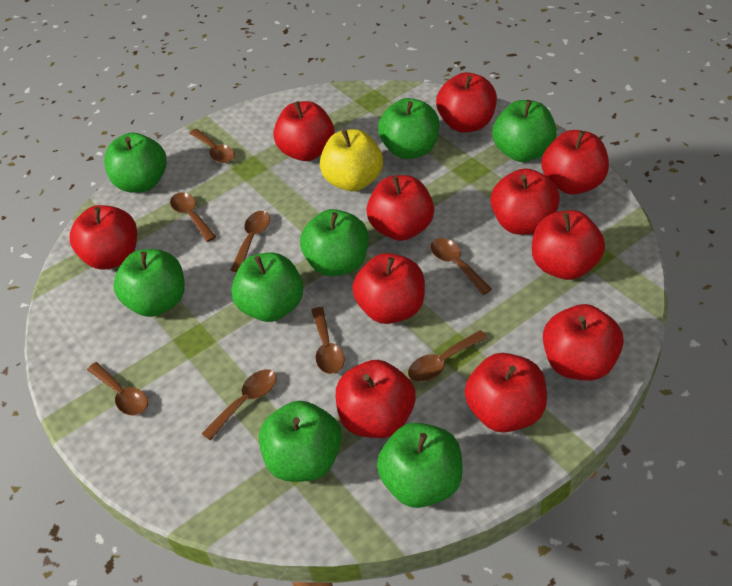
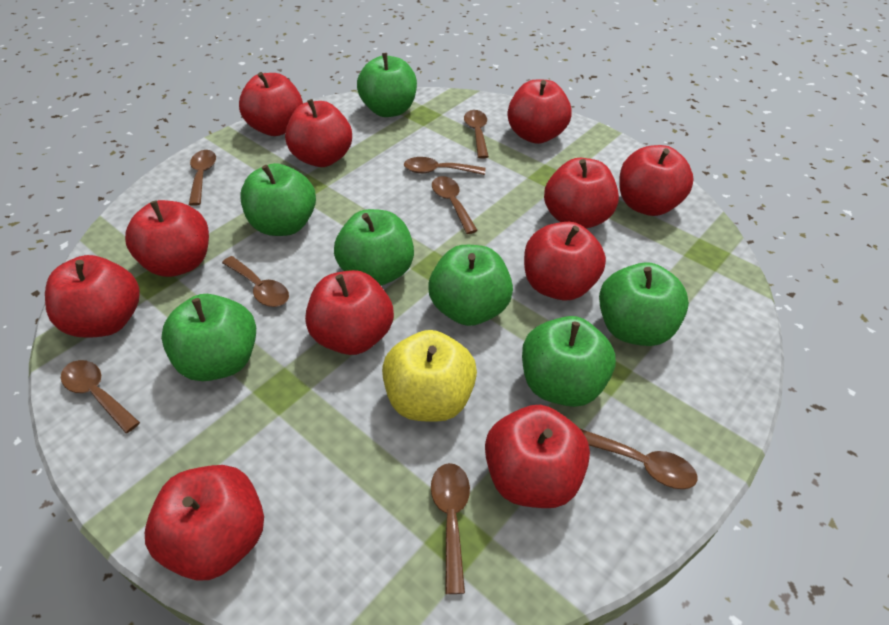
green apple: [104,133,167,193] [113,249,185,317] [231,252,304,322] [259,401,342,482] [300,209,369,276] [377,423,463,508] [378,98,439,159] [492,100,556,162] = 8 -> [161,294,256,381] [240,163,316,236] [334,209,414,286] [357,53,417,117] [428,245,513,326] [522,316,616,407] [599,262,689,346] = 7

